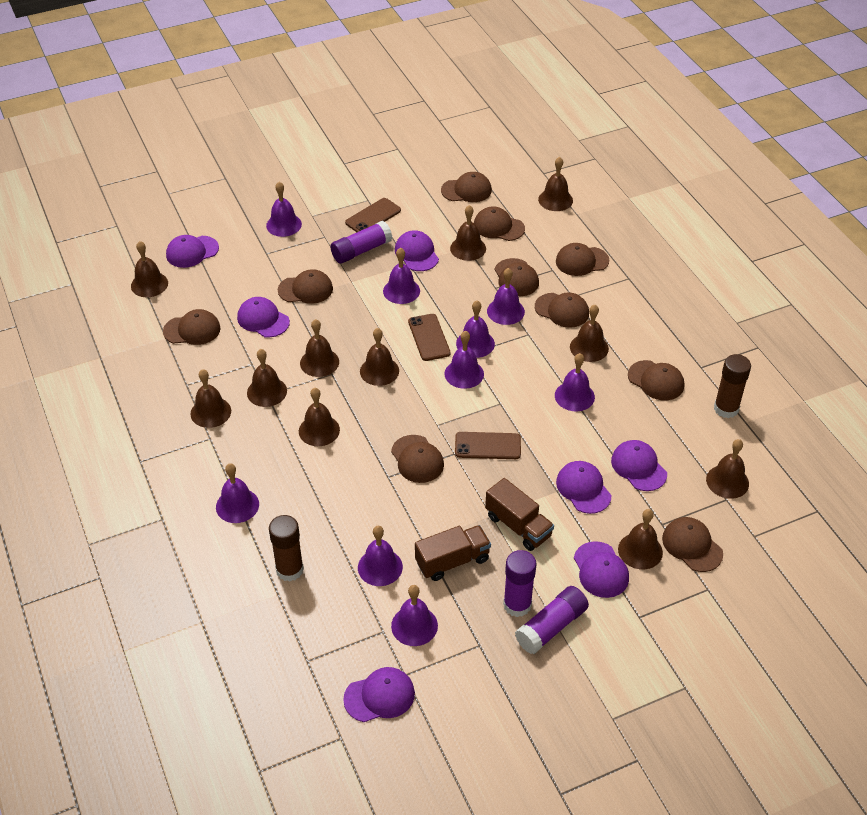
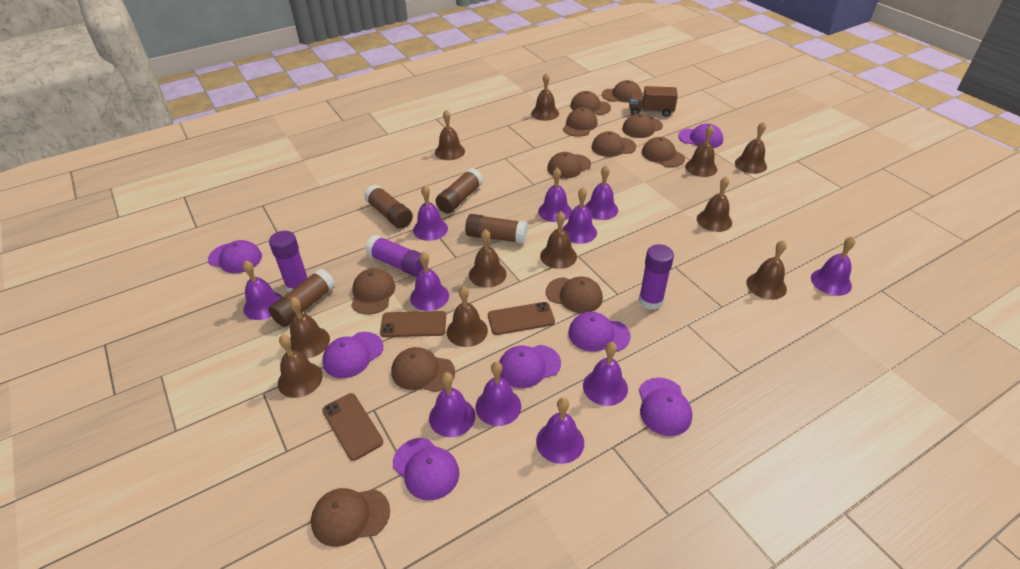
brown cap: [163,309,221,345] [278,269,333,304] [391,435,444,483] [441,172,492,202] [474,206,525,241] [495,258,539,296] [535,292,589,328] [556,243,609,276] [628,360,684,400] [662,517,723,572] = 10 -> [311,488,390,547] [351,268,395,315] [392,347,455,392] [546,276,603,313] [547,152,591,179] [563,108,598,136] [570,91,611,115] [592,131,636,157] [602,80,641,102] [622,114,663,138] [642,137,685,167] = 11
brown glue stick: [269,515,304,582] [714,354,751,418] = 2 -> [268,269,335,327] [364,185,413,229] [436,168,483,214] [465,214,528,244] = 4
brown truck: [415,525,491,581] [485,478,554,551] = 2 -> [629,86,678,117] = 1
purple bell: [216,463,259,523] [266,182,302,237] [358,526,403,586] [383,247,420,304] [391,585,438,646] [445,331,484,389] [456,301,495,358] [487,268,525,325] [555,353,595,411] = 9 -> [243,260,282,320] [410,252,449,311] [413,185,448,241] [429,372,476,437] [476,362,521,426] [536,398,584,464] [538,168,572,222] [563,188,597,244] [583,342,628,406] [585,166,618,220] [811,236,855,296] = 11

